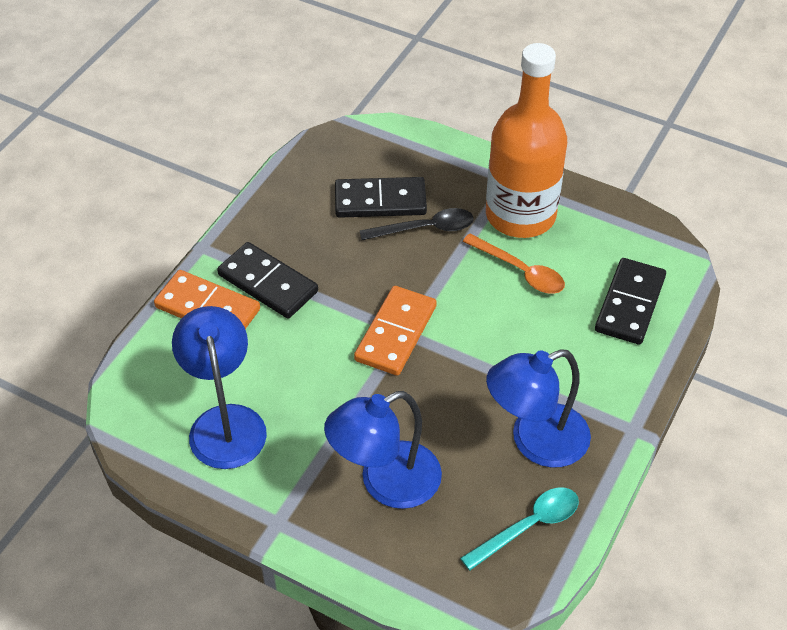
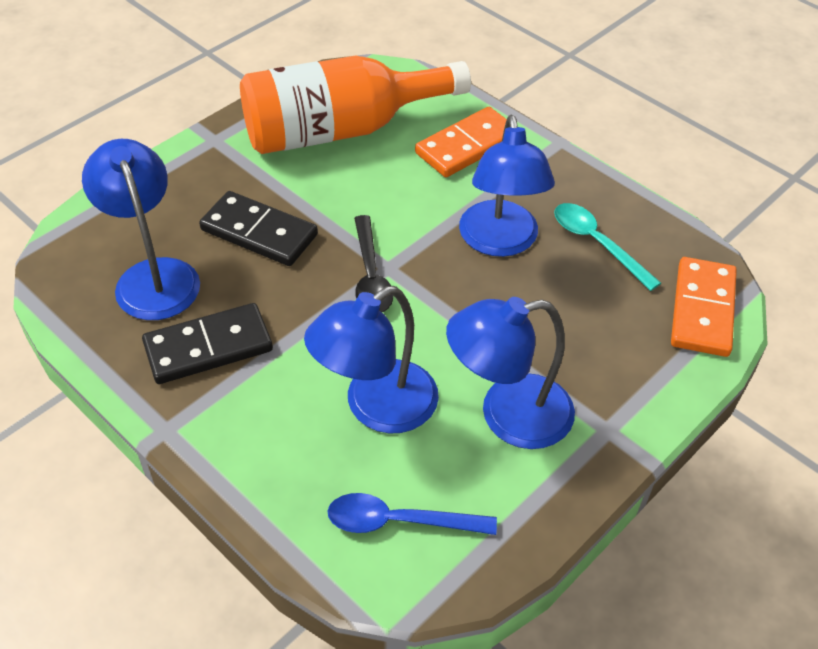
black domino: [217,242,318,318] [335,177,427,218] [595,258,666,345] = 3 -> [142,303,273,384] [199,191,318,266] = 2
blue lamp: [172,306,267,469] [324,391,442,509] [486,349,591,468] = 3 -> [82,139,200,320] [304,286,439,434] [446,297,575,449] [459,115,555,257] = 4
blue spoon: none = 0 -> [328,493,497,535] = 1
orange spoon: [462,234,565,294] = 1 -> none = 0

